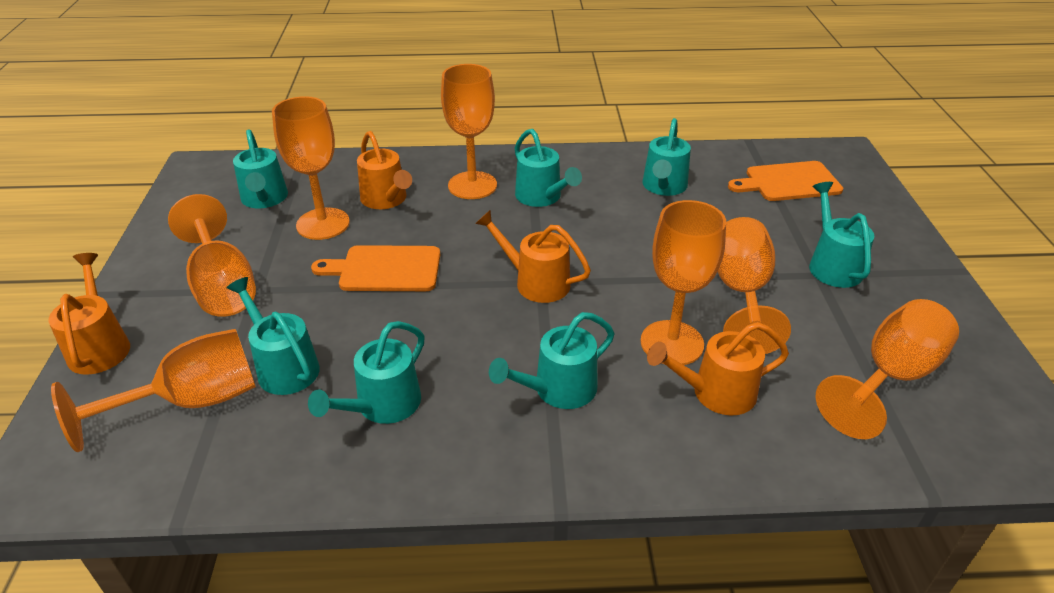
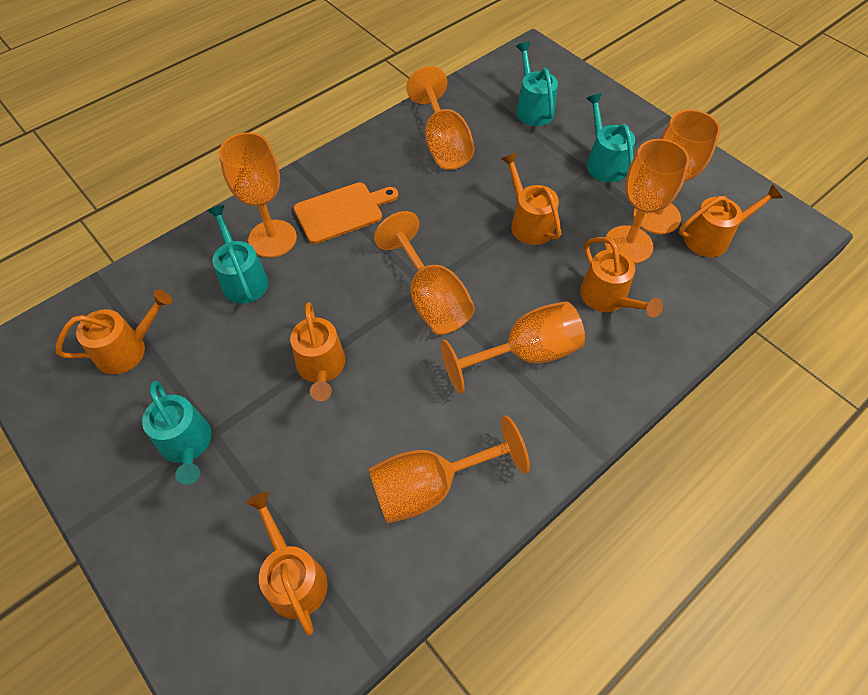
orange cutting board: [311,245,440,291] [728,161,843,201] = 2 -> [294,182,398,244] = 1
orange watering can: [48,253,130,375] [357,131,412,209] [475,210,591,303] [647,322,789,416] = 4 -> [56,290,172,375] [247,492,328,635] [290,302,345,401] [501,152,561,245] [580,237,663,318] [679,184,783,257] = 6
turquoise watering can: [227,277,320,395] [233,130,288,208] [308,321,425,424] [489,312,614,409] [515,129,582,207] [642,118,691,196] [809,182,874,288] = 7 -> [142,381,211,485] [207,205,269,304] [516,42,558,126] [586,93,635,182] = 4

